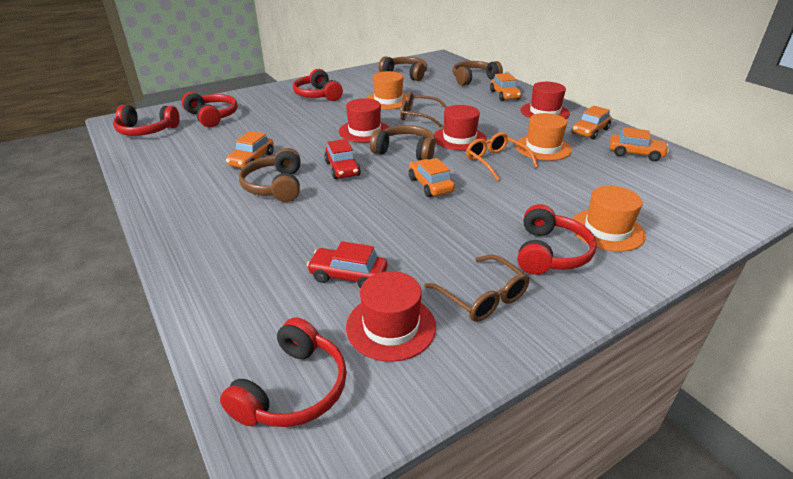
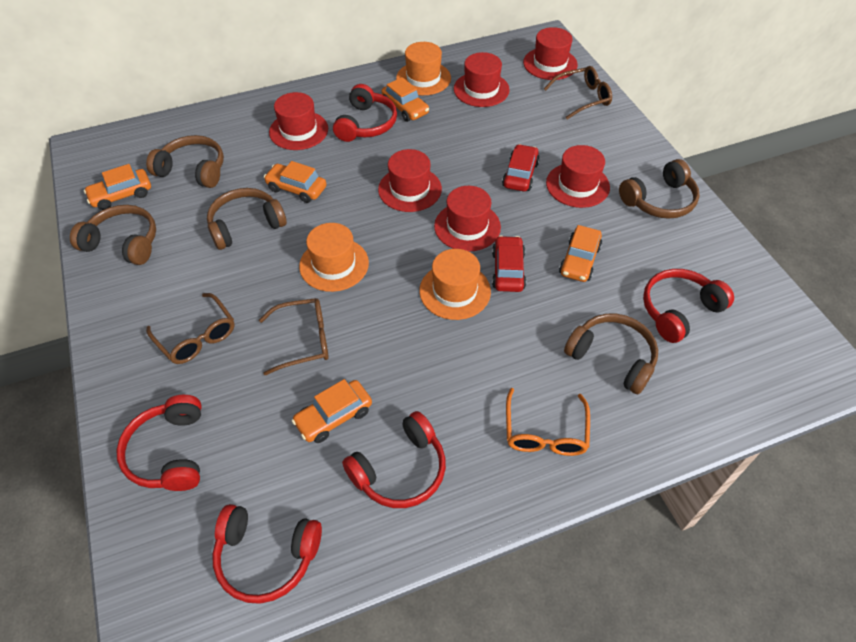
brown glasses: [400,92,448,127] [424,255,530,322] = 2 -> [146,293,235,364] [259,298,329,375] [544,66,612,119] = 3
brown headphones: [239,148,301,202] [370,125,436,161] [379,56,427,81] [452,61,503,86] = 4 -> [70,205,156,265] [146,135,224,188] [207,188,287,250] [564,314,658,394] [619,159,700,219] = 5
red hat: [339,98,389,143] [346,271,436,362] [434,105,487,151] [521,82,570,119] = 4 -> [269,92,328,150] [378,149,442,212] [434,186,501,251] [454,52,510,107] [523,27,578,80] [546,145,610,208] = 6

